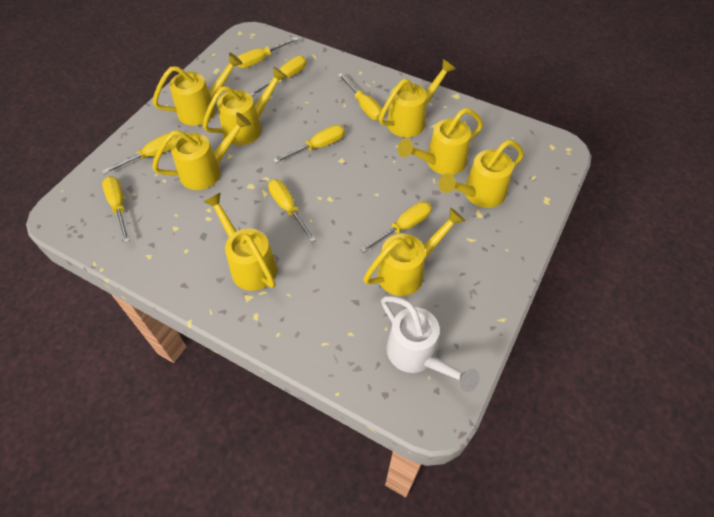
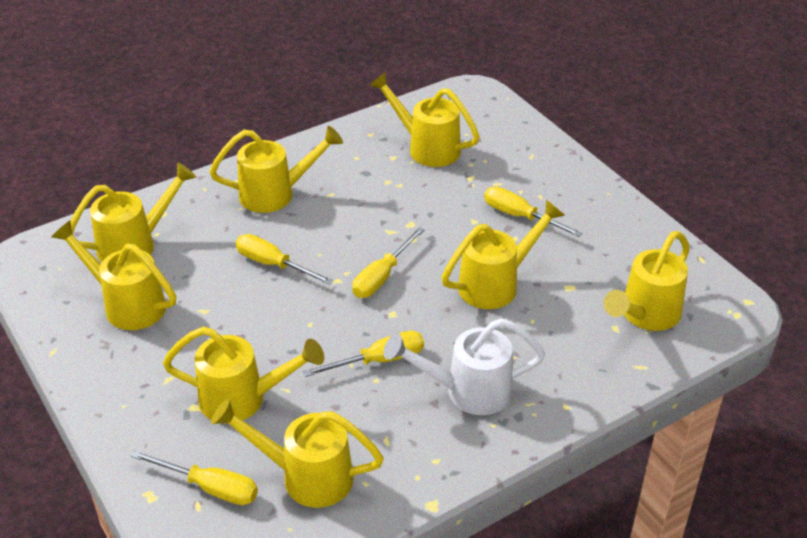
yellow screwdriver: [102,133,178,174] [102,176,130,243] [237,37,299,68] [250,56,306,96] [268,179,316,243] [273,125,344,164] [338,73,382,120] [360,201,432,253] = 8 -> [131,450,258,505] [236,234,334,285] [303,331,424,377] [352,227,424,298] [484,187,582,237] = 5

